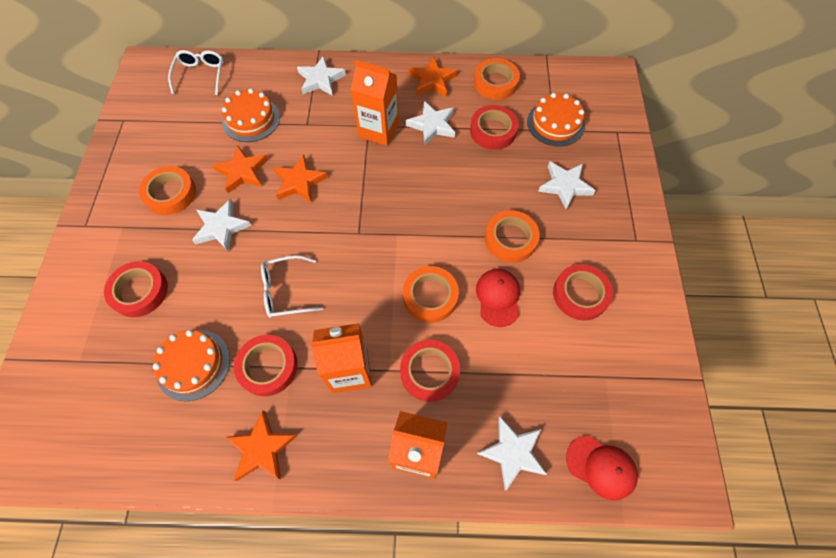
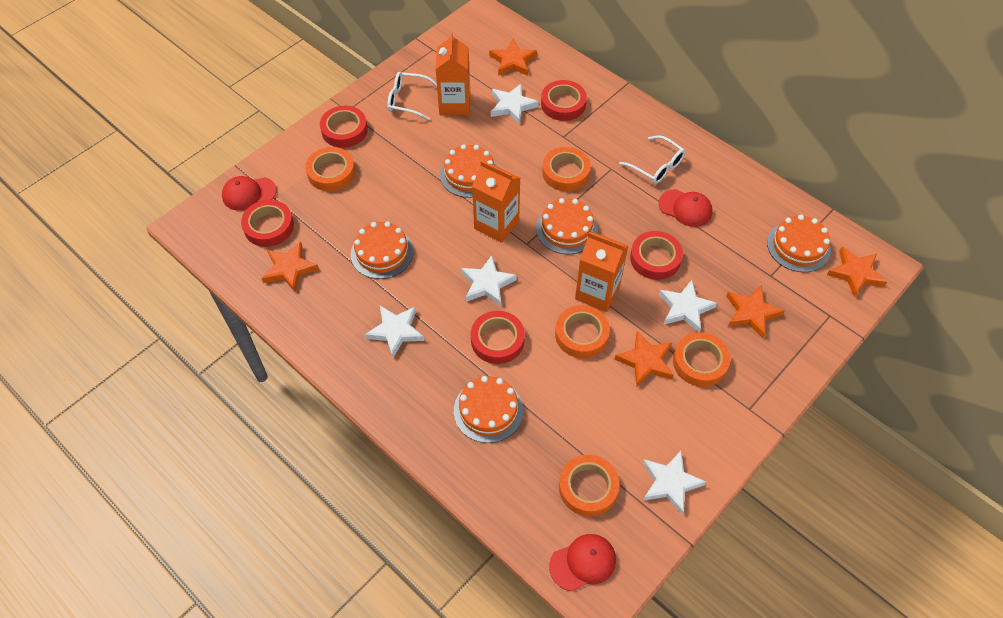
orange cake: [153,330,230,401] [222,88,280,142] [527,93,585,146] = 3 -> [351,221,414,279] [440,144,497,198] [454,376,523,443] [536,198,598,254] [767,215,831,272] = 5
orange star: [212,145,268,193] [226,410,297,481] [273,155,328,203] [409,57,457,97] = 4 -> [261,242,319,292] [489,39,537,76] [614,331,673,387] [726,286,784,338] [827,247,887,297] = 5
orange tape: [139,166,196,215] [403,266,459,323] [474,58,520,100] [485,210,540,263] = 4 -> [305,147,355,191] [542,147,591,191] [555,305,610,358] [559,455,619,516] [673,332,731,387] = 5
red cap: [476,269,520,327] [566,435,638,500] = 2 -> [222,176,277,211] [549,534,616,591] [659,189,712,227] = 3

